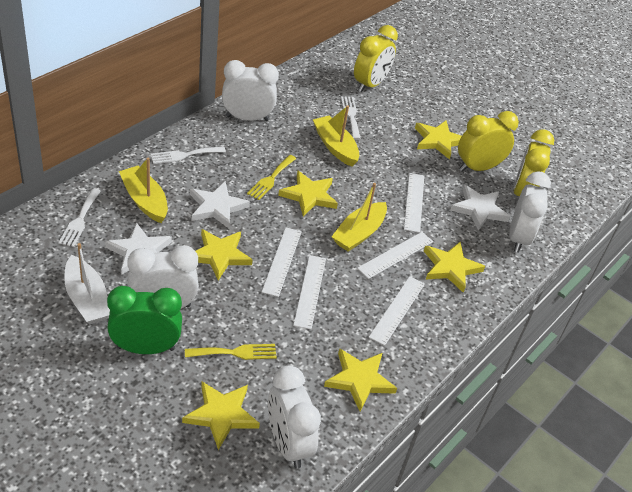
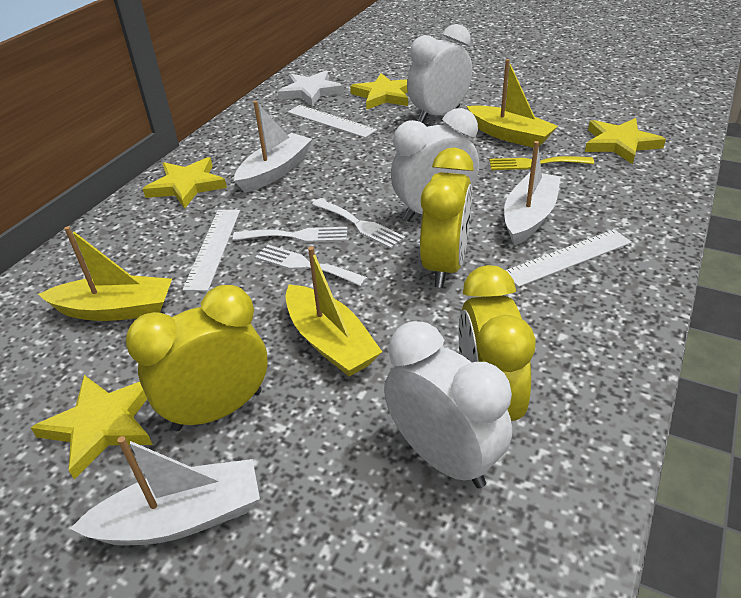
green clock: [107,286,182,354] = 1 -> none = 0
white boat: [64,243,110,324] = 1 -> [70,436,260,545] [234,101,312,193] [504,141,561,246] = 3
white clock: [127,245,199,309] [222,60,279,121] [268,366,321,469] [509,171,551,253] = 4 -> [384,321,512,488] [391,108,479,222] [407,24,472,123] = 3
white ruler: [262,228,302,297] [293,255,326,329] [357,232,433,279] [368,276,425,346] [404,173,424,233] = 5 -> [182,210,240,291] [288,105,377,138] [506,229,632,287] = 3
white star: [105,223,172,275] [190,181,250,228] [450,185,510,231] = 3 -> [277,71,344,107] = 1
yellow fork: [185,344,277,360] [247,155,296,200] = 2 -> [489,156,594,170] = 1
yellow star: [182,382,260,450] [196,229,253,281] [278,170,338,216] [324,348,397,412] [415,121,462,160] [424,242,485,293] = 6 -> [31,375,153,480] [143,157,227,209] [350,73,408,110] [585,118,666,164] = 4

